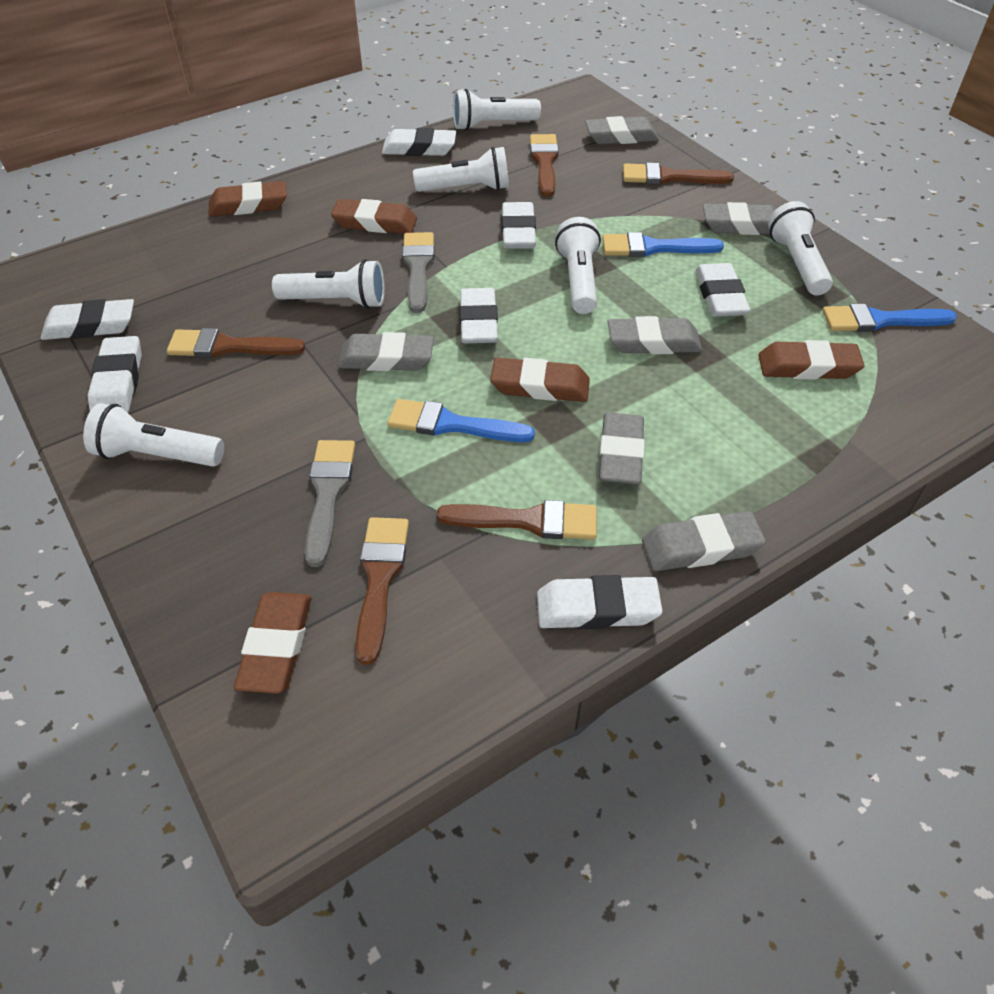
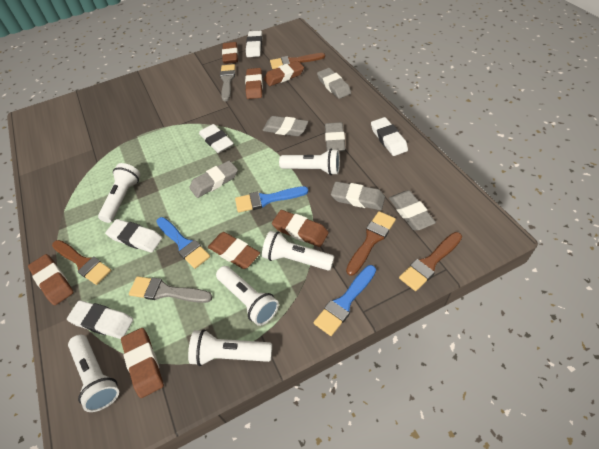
brown brush: [167,328,306,358] [355,517,409,665] [437,500,597,540] [530,134,559,197] [623,163,734,184] = 5 -> [52,240,112,285] [270,53,325,69] [346,211,396,276] [399,232,462,291] = 4
brown eraser: [209,181,287,217] [234,592,312,694] [331,199,417,234] [490,358,590,402] [758,340,864,380] = 5 -> [28,254,73,305] [121,328,164,398] [208,232,260,269] [222,42,238,64] [245,68,263,99] [264,61,304,86] [272,210,329,247] = 7
white eraser: [41,299,134,340] [88,336,142,413] [382,128,456,156] [460,288,498,343] [502,202,536,249] [537,575,662,629] [695,263,750,317] = 7 -> [67,300,133,339] [105,219,162,253] [199,124,234,153] [246,31,262,57] [371,117,408,156] = 5

